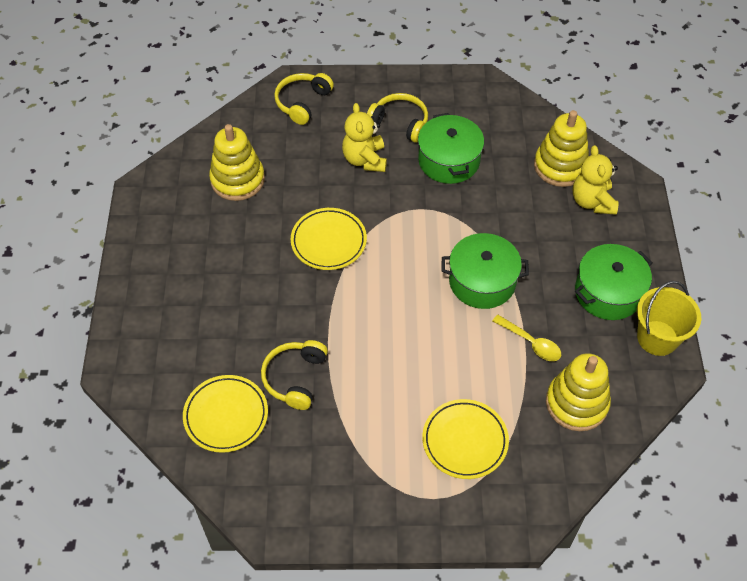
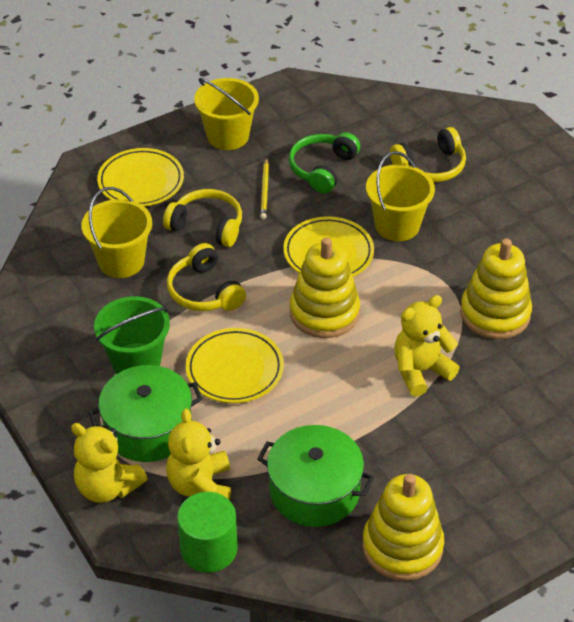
green bucket: none = 0 -> [94,296,170,374] = 1
green cylinder: none = 0 -> [177,492,238,573] = 1
green headphones: none = 0 -> [289,132,360,193] = 1
green pot: [418,113,484,184] [441,233,529,309] [575,244,653,320] = 3 -> [88,365,203,462] [257,425,374,527] = 2
yellow bucket: [637,281,701,356] = 1 -> [81,187,152,278] [194,78,259,150] [366,151,435,241] = 3
yellow pencil: none = 0 -> [260,158,269,219] = 1
yellow spoon: [493,315,561,361] = 1 -> none = 0
yellow teddy bear: [342,103,387,172] [573,145,618,215] = 2 -> [71,423,148,503] [166,409,231,500] [394,295,460,397] = 3

